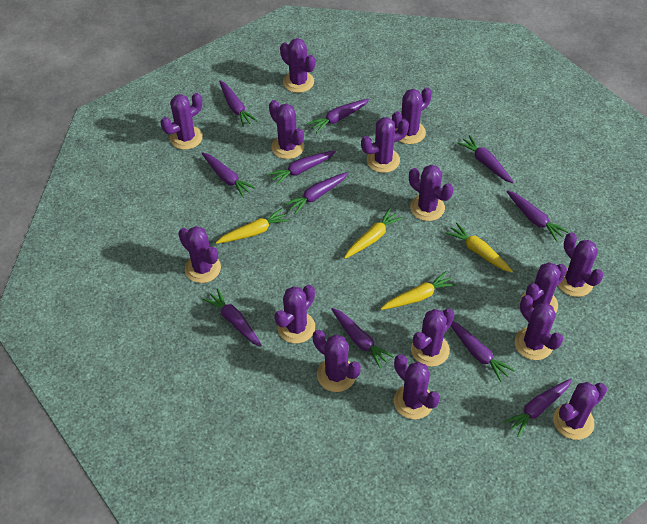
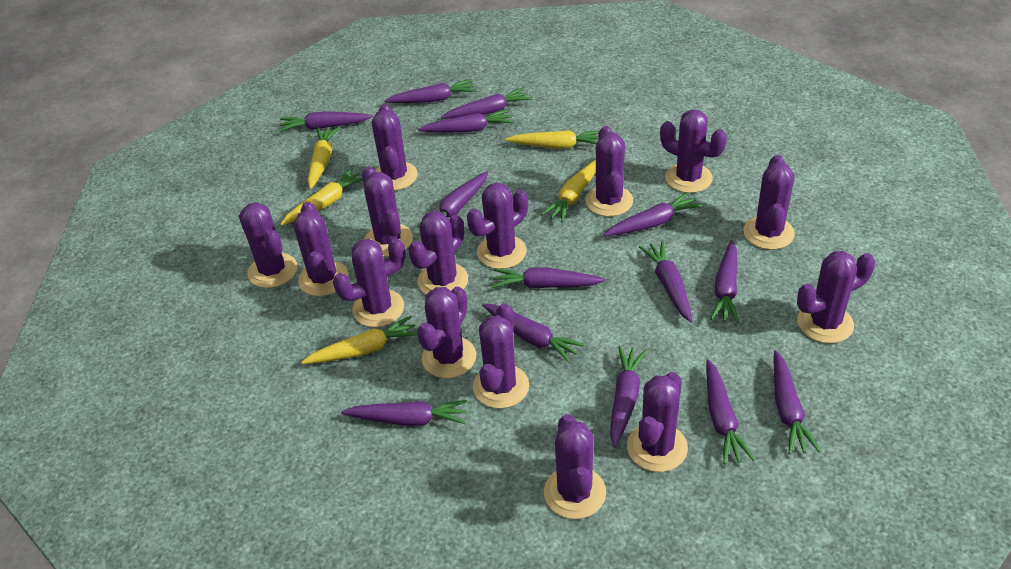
purple carrot: [202,152,256,198] [203,289,262,347] [219,81,258,127] [268,151,336,186] [285,172,348,215] [307,99,370,133] [331,308,394,368] [451,322,515,382] [457,135,514,183] [504,379,572,437] [506,190,569,242] = 11 -> [279,111,373,132] [341,400,468,426] [384,79,476,103] [418,109,514,132] [418,171,489,227] [441,87,532,119] [482,303,585,363] [492,268,606,289] [604,192,702,236] [610,346,647,447] [639,241,693,322] [706,359,755,464] [710,240,739,323] [774,350,821,454] = 14
yellow carrot: [216,208,290,244] [344,208,403,259] [381,271,456,310] [446,223,513,272] = 4 -> [280,168,363,225] [301,316,417,364] [307,127,339,189] [505,130,599,149] [541,160,596,222] = 5

